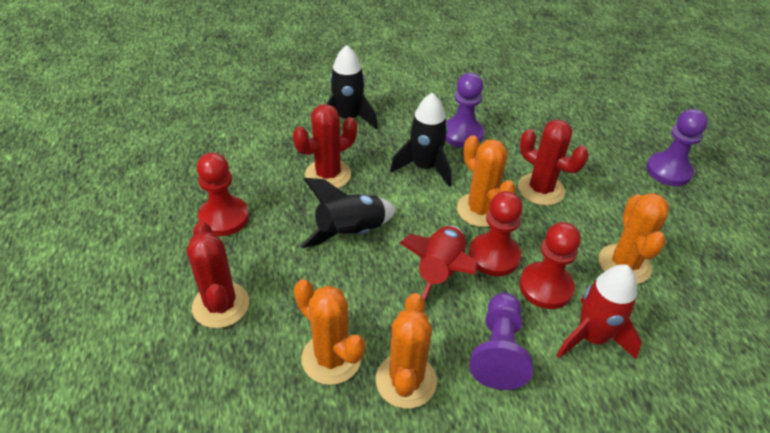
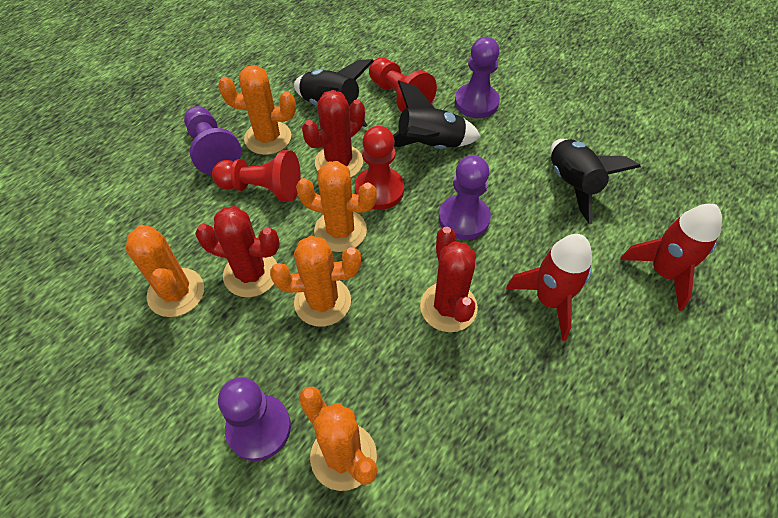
orange cactus: [294,279,365,385] [376,293,437,409] [457,135,516,227] [599,193,669,284] = 4 -> [126,225,204,317] [218,65,296,155] [270,236,361,327] [296,161,377,252] [299,386,378,491] = 5
purple pawn: [445,73,484,148] [469,293,533,390] [646,109,708,186] = 3 -> [184,106,241,175] [218,377,291,461] [439,155,491,240] [455,37,500,118] = 4

